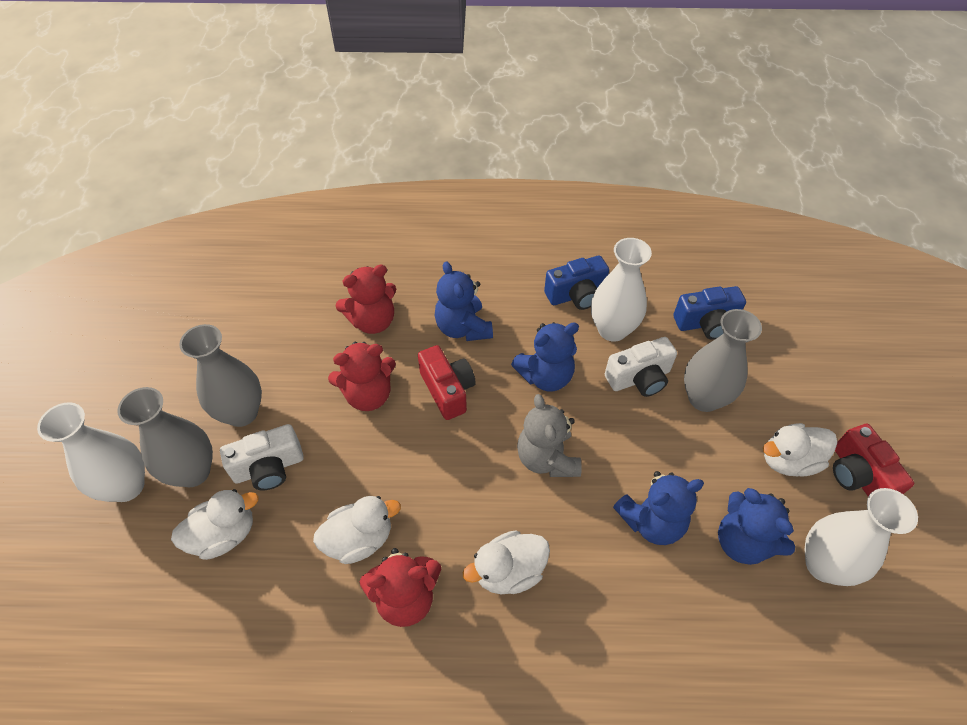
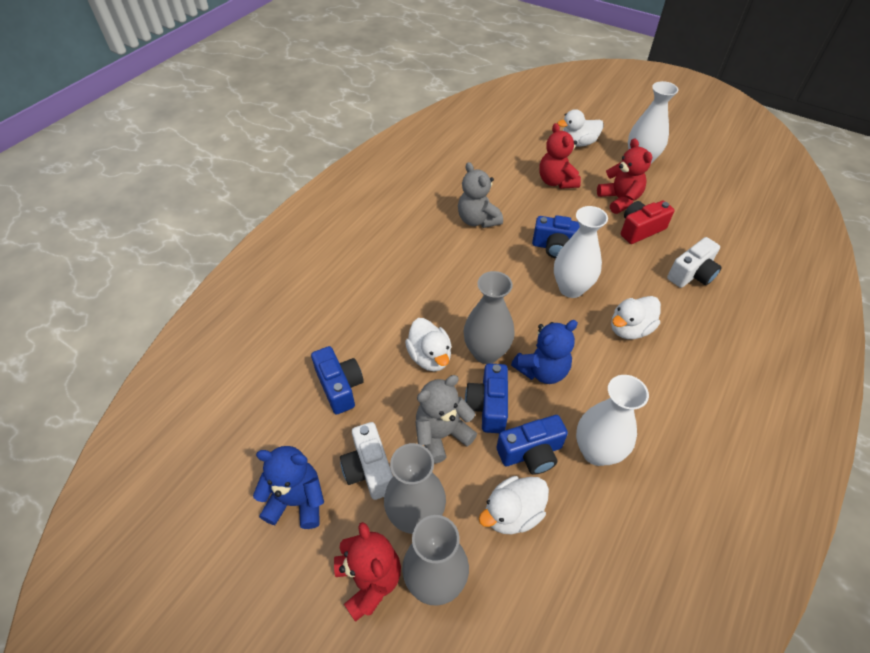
blue camera: [544,255,609,310] [673,286,746,340] = 2 -> [311,346,364,415] [465,363,508,433] [496,415,568,474] [532,215,580,258] = 4
blue teddy bear: [435,261,493,341] [511,322,579,391] [613,471,704,545] [718,488,795,565] = 4 -> [253,446,324,529] [511,320,578,384] = 2
grey teddy bear: [517,394,582,477] = 1 -> [415,375,477,464] [458,162,503,228] = 2
red camera: [418,345,476,420] [833,424,914,497] = 2 -> [621,200,674,244] = 1

